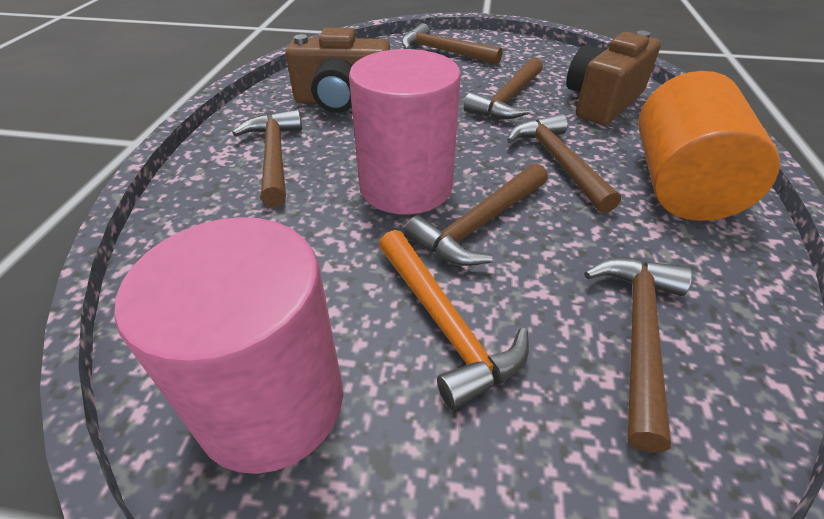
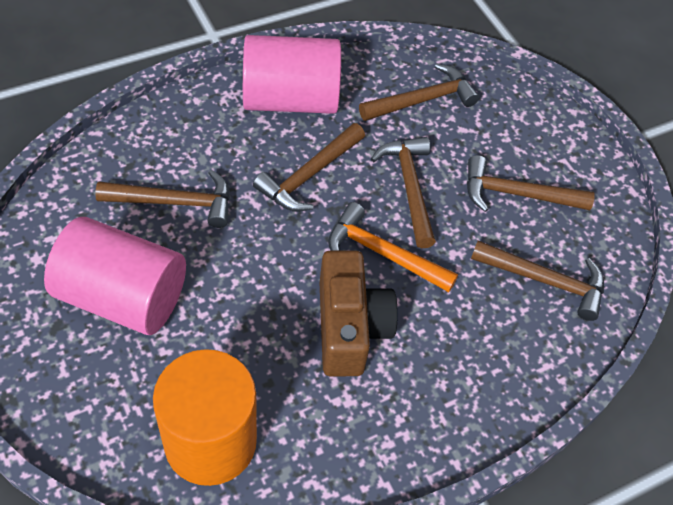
brown camera: [286,28,390,113] [566,31,661,125] = 2 -> [320,250,398,377] = 1

